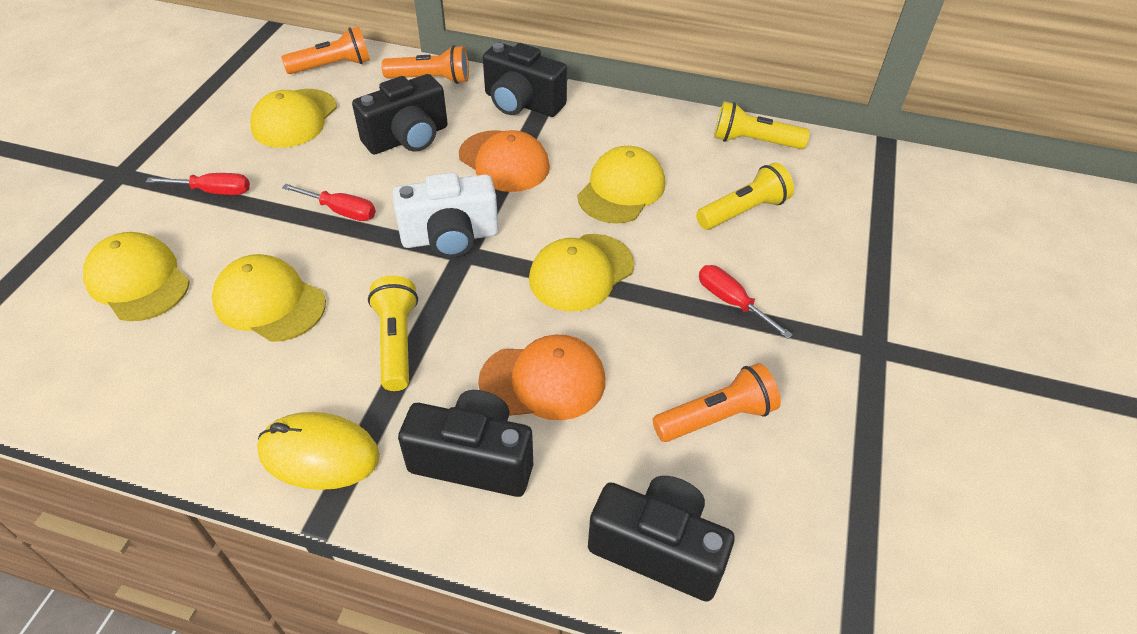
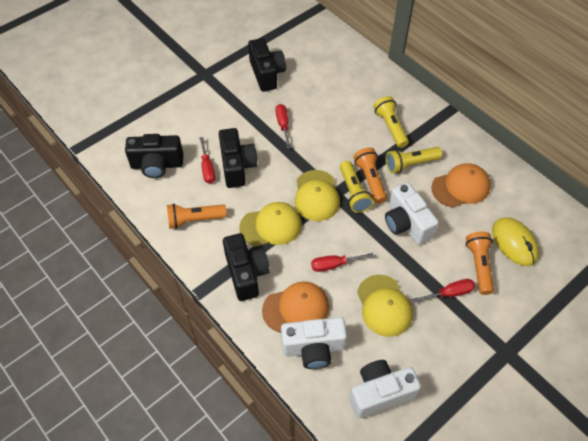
red screwdriver: [146,173,250,195] [282,184,376,221] [699,265,793,339] = 3 -> [199,137,215,184] [275,104,291,148] [311,253,374,272] [412,279,475,303] = 4
white camera: [393,172,499,258] = 1 -> [281,317,347,369] [349,360,421,419] [385,182,439,245] = 3
yellow cap: [83,232,190,321] [212,254,326,342] [250,89,337,148] [529,234,634,312] [578,146,665,224] = 5 -> [239,202,302,247] [294,170,340,221] [357,275,413,337] = 3

